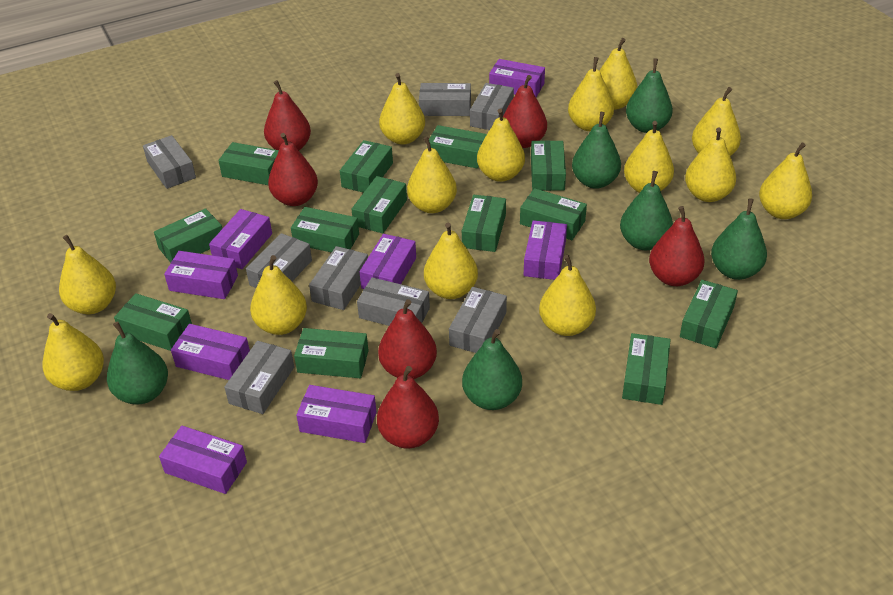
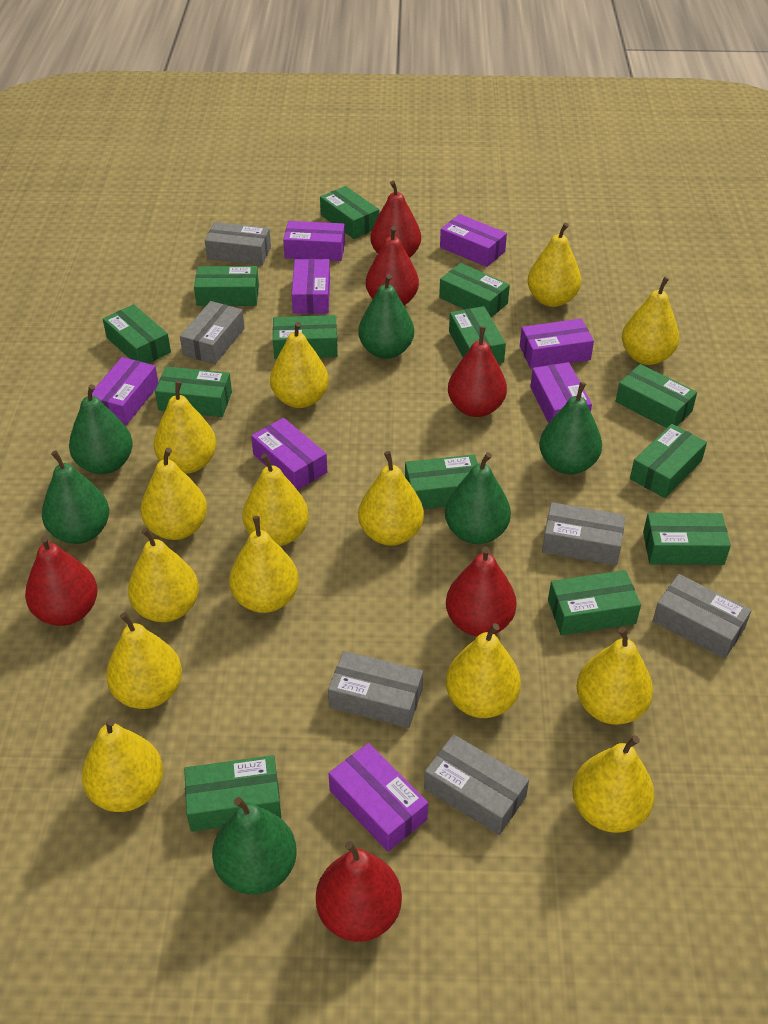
grey box: [143,135,196,189] [224,341,294,414] [246,233,312,288] [309,246,368,310] [357,277,430,326] [419,83,471,116] [449,287,507,353] [470,83,514,130] = 8 -> [180,301,244,364] [205,222,271,266] [328,651,423,728] [424,734,529,835] [542,502,625,566] [653,574,751,659] = 6

